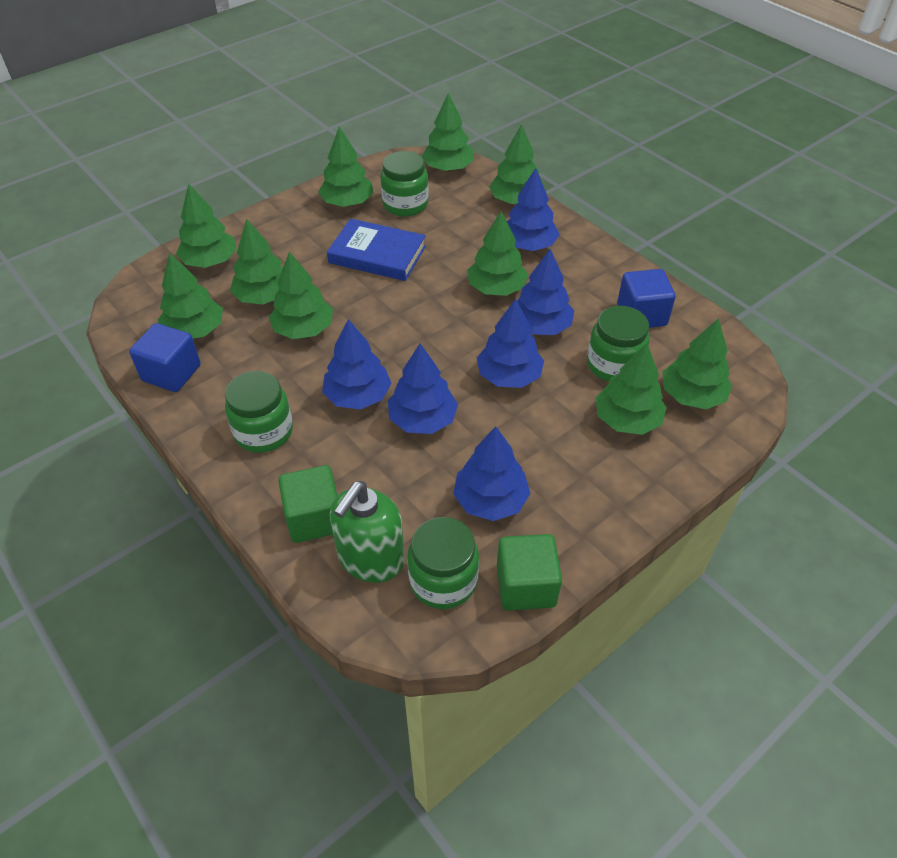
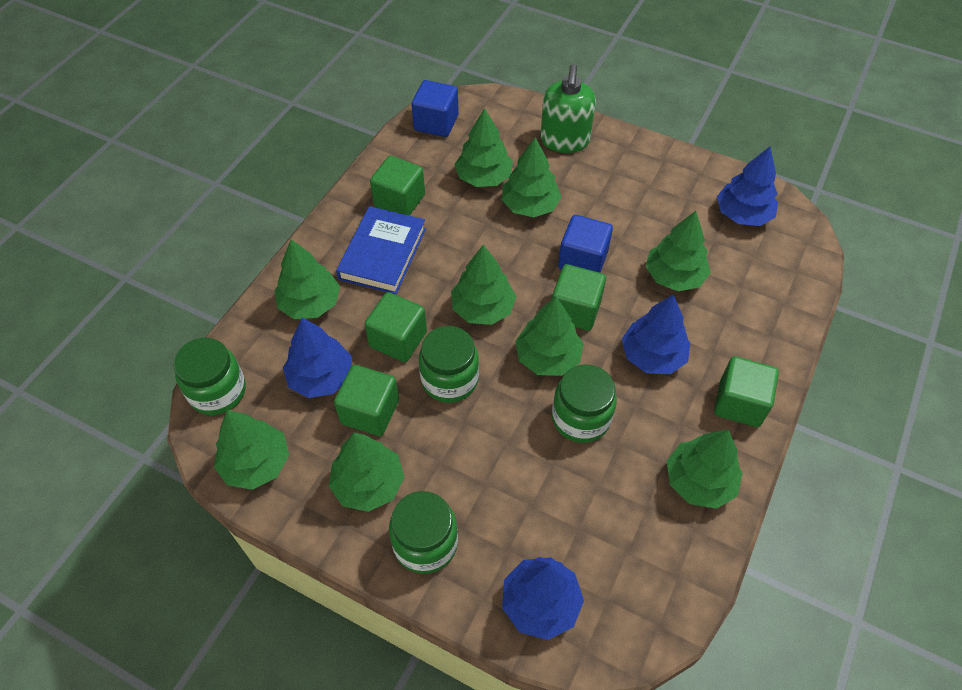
blue tree: [322,319,392,410] [388,343,458,434] [453,427,531,521] [477,299,544,388] [507,168,560,251] [517,249,574,335] = 6 -> [283,318,352,398] [502,557,584,640] [622,295,690,374] [717,147,778,226] = 4
green cube: [278,465,337,543] [497,534,562,611] = 2 -> [334,365,399,436] [365,292,427,362] [370,156,425,216] [552,264,606,331] [714,356,779,427] = 5
green tree: [158,253,223,339] [176,183,237,268] [230,219,283,305] [269,251,333,339] [318,126,373,207] [422,93,474,172] [467,211,528,296] [489,124,543,204] [595,344,667,435] [662,318,732,409] = 10 -> [214,410,289,490] [274,239,340,319] [329,433,405,512] [451,245,516,325] [455,108,513,187] [501,137,561,217] [515,296,584,376] [646,211,710,291] [667,430,743,509] = 9

